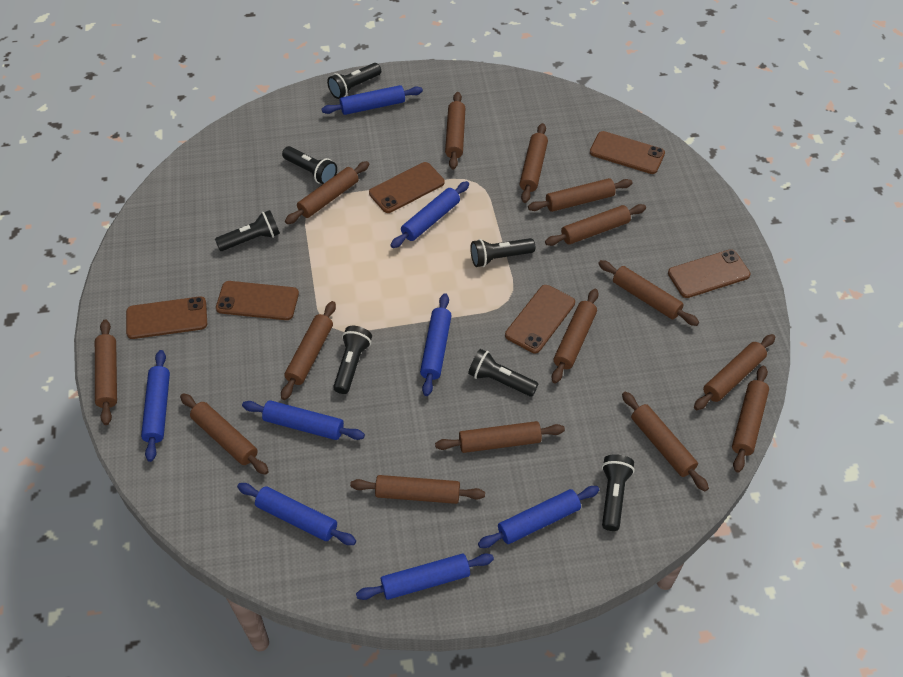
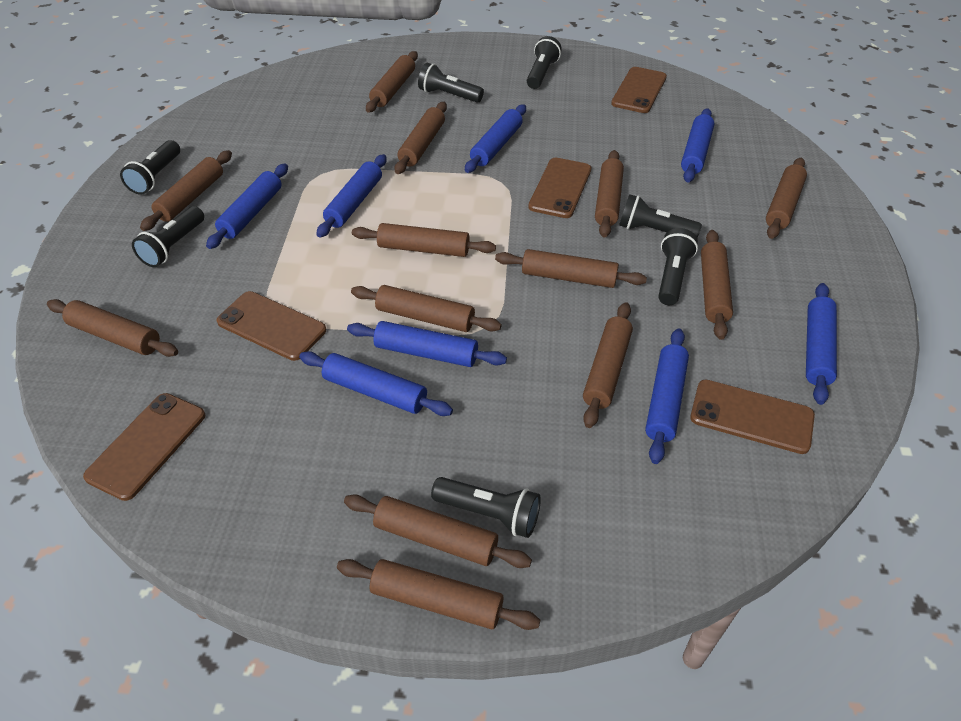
brown phone: [126,296,207,339] [216,281,299,320] [369,162,445,213] [505,285,575,353] [590,131,665,174] [668,249,750,298] = 6 -> [83,393,205,501] [216,291,326,361] [528,158,591,218] [611,67,667,113] [690,380,815,454] = 5
brown rolling pin: [95,320,117,425] [180,393,269,475] [281,301,336,400] [285,161,369,224] [350,475,485,504] [435,421,565,453] [445,92,466,169] [519,123,548,203] [528,178,633,212] [545,204,646,246] [552,289,599,383] [598,260,699,326] [622,392,709,491] [694,334,775,410] [732,366,769,472] = 15 -> [47,299,178,357] [140,150,232,231] [337,559,540,630] [344,494,532,568] [351,285,502,332] [352,223,496,257] [366,51,418,113] [395,102,447,174] [495,249,647,288] [583,302,633,428] [595,150,624,238] [701,230,733,340] [766,158,807,239] = 13

